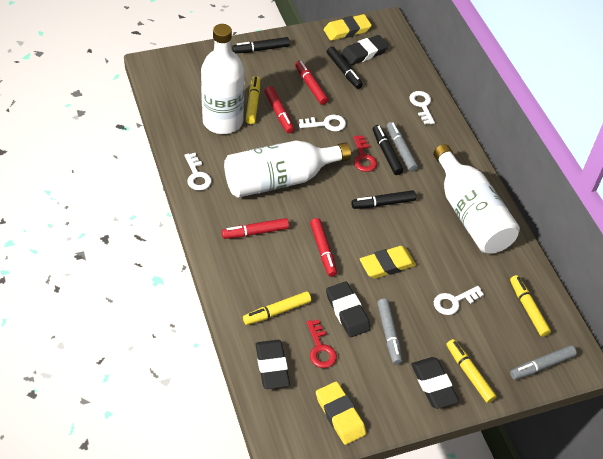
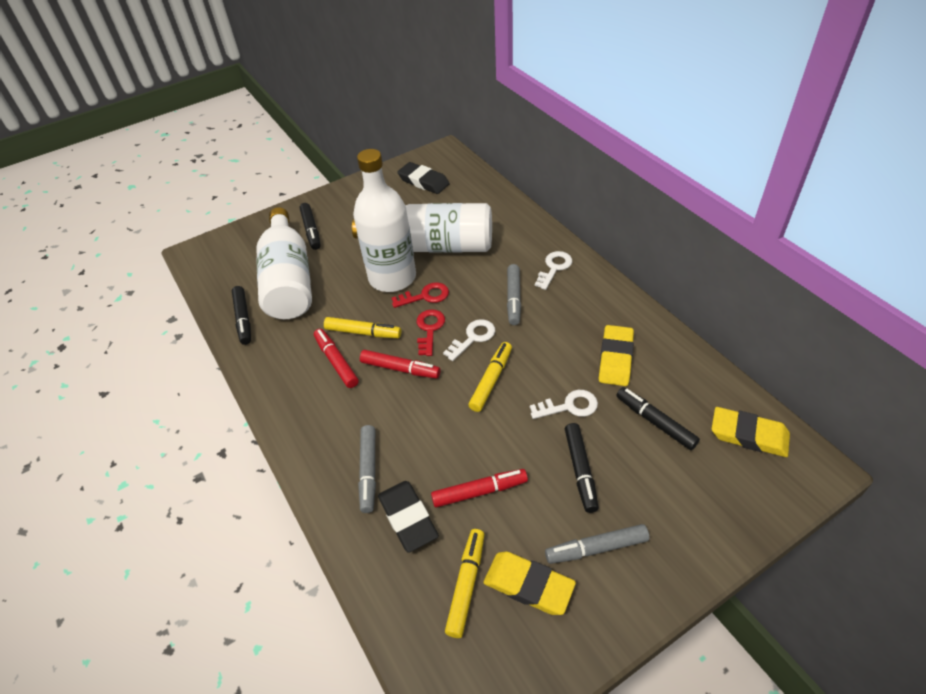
black eraser: [256,340,290,389] [326,282,371,337] [341,35,389,66] [411,357,459,409] = 4 -> [378,481,439,553] [397,162,450,194] = 2
red marker: [222,218,289,239] [265,86,294,133] [295,60,328,105] [310,218,337,277] = 4 -> [314,329,359,388] [360,350,440,379] [431,469,528,508] = 3
white key: [185,153,212,191] [299,114,346,131] [409,91,435,125] [434,286,484,315] = 4 -> [443,319,495,361] [530,390,598,419] [535,251,572,290] = 3
yellow marker: [243,291,311,325] [245,76,260,124] [446,339,497,403] [510,275,551,337] = 4 -> [324,317,401,338] [445,529,484,638] [468,342,512,412] = 3

